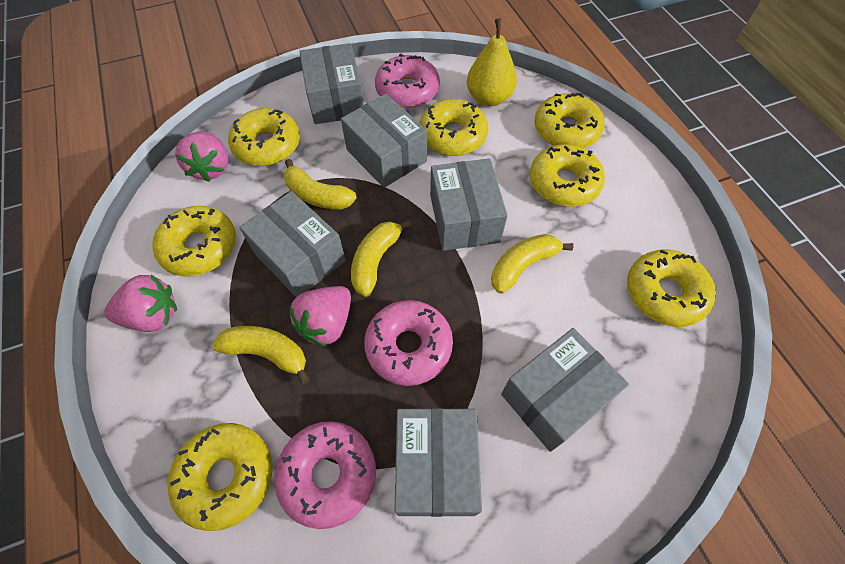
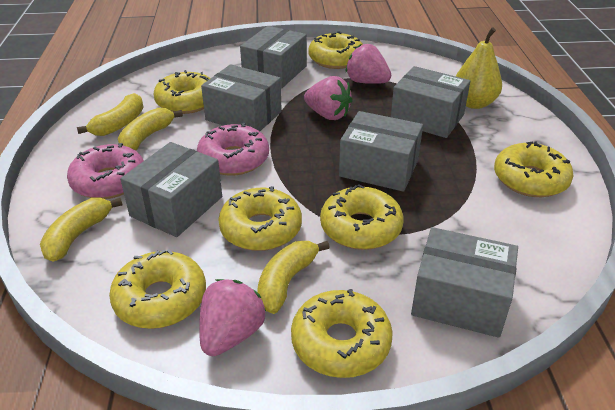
pink donut: [274,421,376,529] [364,300,453,386] [375,54,440,108] = 3 -> [67,143,144,199] [197,123,269,176] = 2

